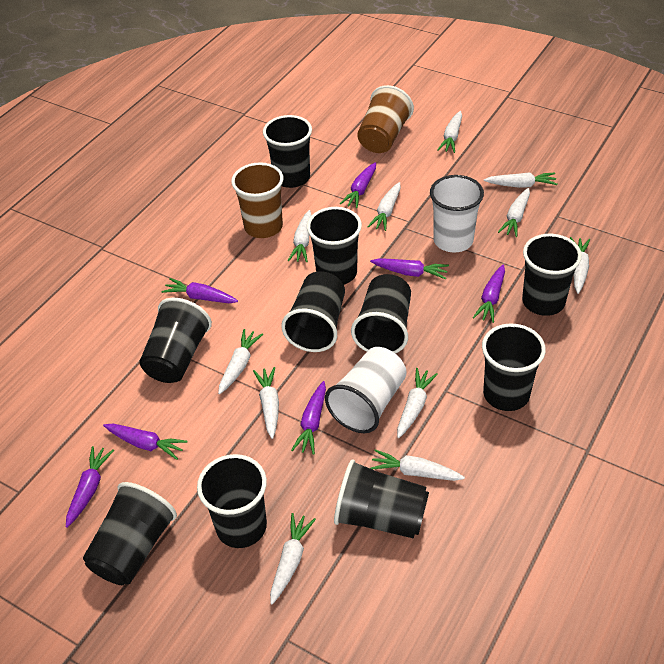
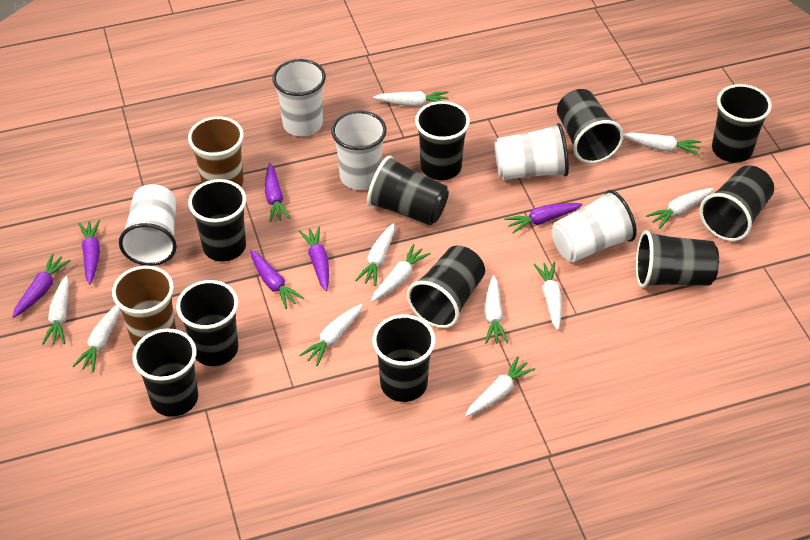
black cup: [83,482,177,585] [139,298,212,383] [197,454,267,548] [263,115,312,188] [281,271,345,352] [307,207,362,285] [334,459,429,539] [351,274,411,354] [482,323,546,411] [522,234,582,316] = 10 -> [132,328,198,417] [176,280,238,366] [188,179,246,262] [367,156,449,225] [372,314,436,402] [407,245,485,328] [415,101,470,180] [557,89,624,164] [636,230,719,288] [700,165,774,241] [712,84,772,163] = 11
purple carrot: [66,446,114,528] [103,424,188,460] [161,278,238,303] [291,381,326,455] [340,162,376,208] [370,258,449,280] [473,264,505,323] = 7 -> [12,254,71,318] [78,220,100,284] [250,250,304,309] [265,163,291,222] [299,227,329,291] [504,203,583,234] = 6
white cup: [325,347,407,433] [430,175,484,253] = 2 -> [119,184,177,266] [272,59,326,136] [331,111,387,190] [495,123,569,180] [552,190,637,262] = 5

